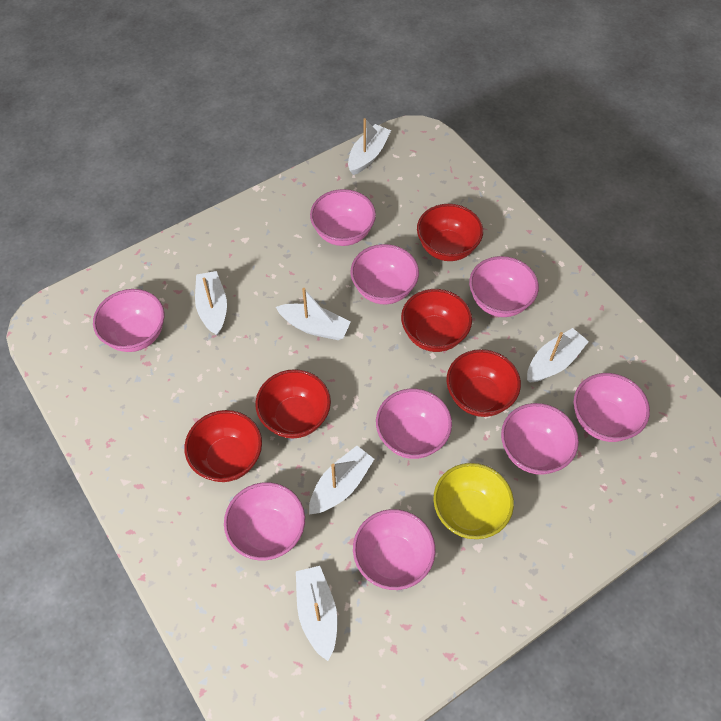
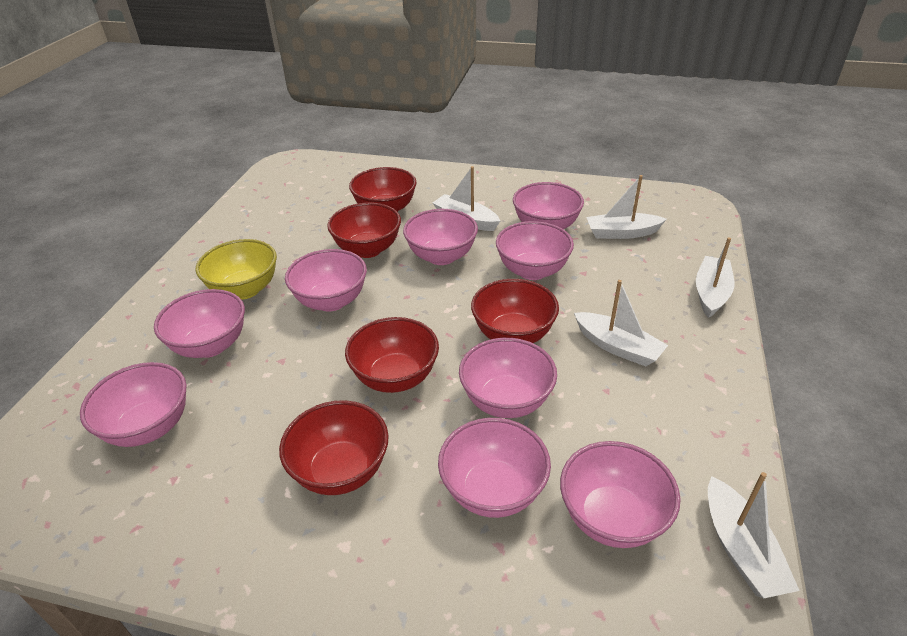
white boat: [195,271,227,336] [276,288,351,340] [296,566,337,661] [309,446,374,514] [348,118,391,175] [527,328,589,383] = 6 -> [433,166,500,231] [574,280,668,367] [586,175,667,239] [696,237,734,318] [708,472,800,598] = 5

